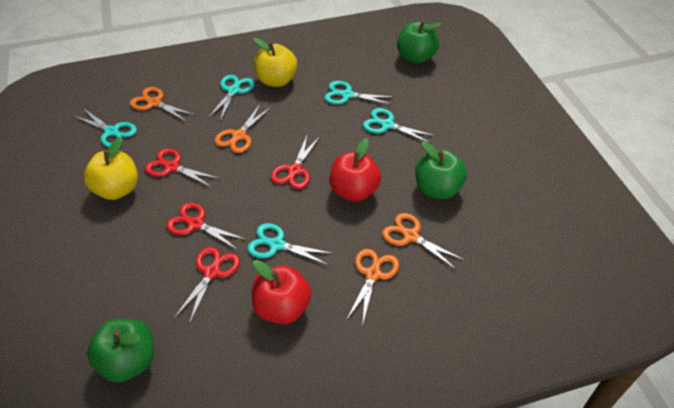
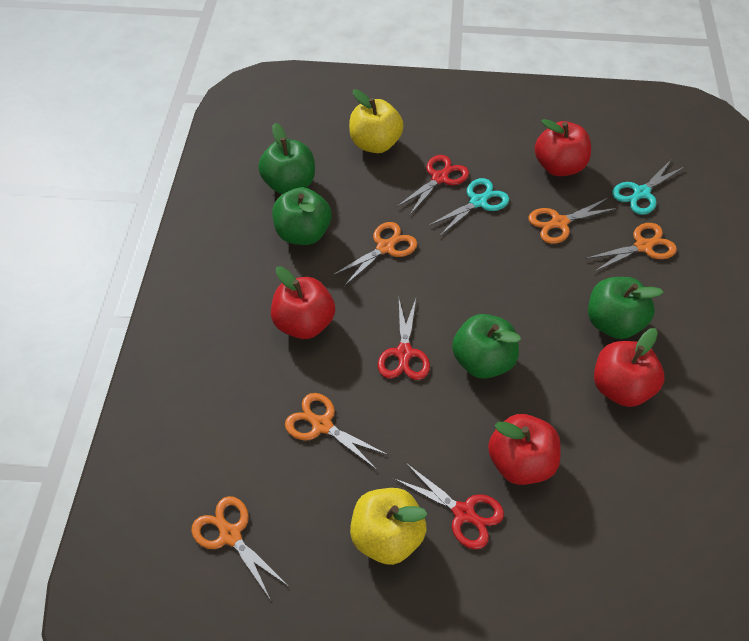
green apple: [87,319,154,383] [397,21,441,64] [415,141,467,199] = 3 -> [258,123,315,194] [272,187,332,245] [452,314,521,379] [588,277,664,339] = 4
orange scissors: [130,87,195,122] [215,105,271,153] [346,249,399,326] [382,213,464,269] = 4 -> [191,496,288,599] [285,393,388,470] [332,222,417,286] [528,198,617,244] [585,223,677,272] = 5
red apple: [252,260,311,324] [329,138,381,202] = 2 -> [271,266,335,339] [488,414,561,485] [535,119,591,176] [594,328,664,407] = 4
red scissors: [145,148,220,187] [166,202,247,250] [174,247,240,324] [271,136,319,189] = 4 -> [378,299,430,380] [395,462,504,549] [397,155,469,216] = 3
turquoise scissors: [73,108,137,148] [208,75,255,122] [247,223,334,265] [324,81,395,105] [363,108,436,144] = 5 -> [428,178,509,236] [612,159,684,215] = 2

